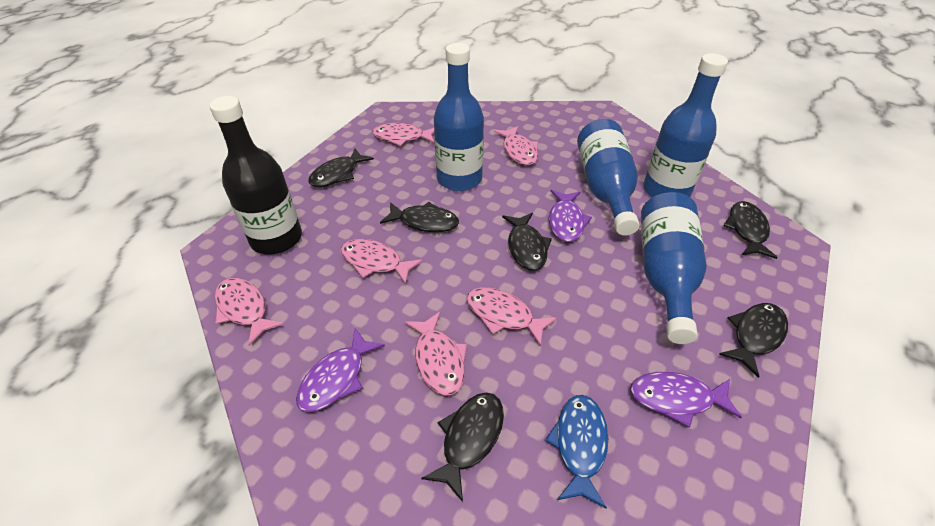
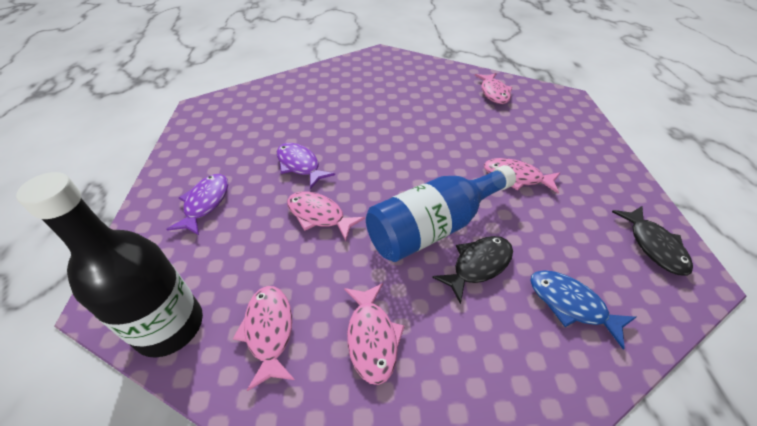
black fish: [308,148,374,187] [380,202,459,232] [421,393,504,502] [502,213,552,271] [719,303,788,378] [724,201,778,259] = 6 -> [432,236,513,304] [612,206,693,276] = 2
blue bottle: [434,43,484,191] [577,119,639,236] [641,192,707,344] [643,53,728,197] = 4 -> [366,165,516,262] = 1
pink fish: [215,278,284,346] [341,239,422,284] [373,123,434,146] [405,312,467,396] [467,287,557,346] [494,126,538,165] = 6 -> [233,286,295,391] [287,191,365,241] [344,283,405,385] [475,73,512,104] [484,158,560,194] = 5
purple fish: [296,328,385,412] [549,190,592,242] [630,372,742,428] = 3 -> [166,174,228,235] [277,143,335,189] = 2

